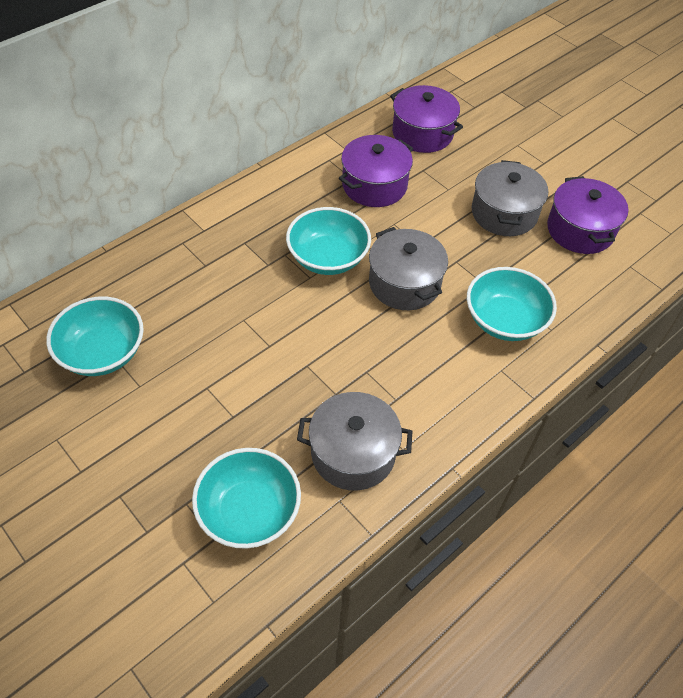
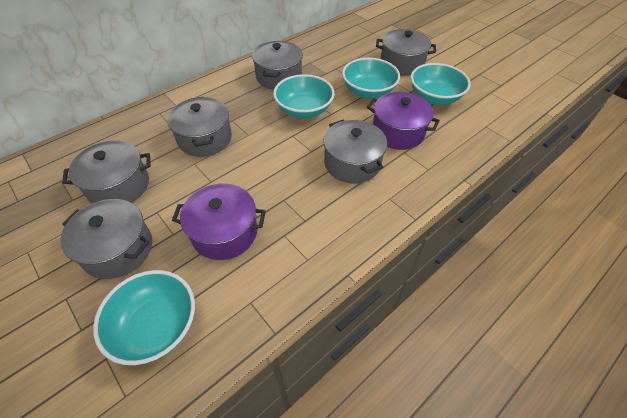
grey pot: [297,392,413,491] [369,227,448,310] [472,160,548,236] = 3 -> [60,199,152,279] [62,141,151,203] [167,97,232,157] [252,41,303,90] [323,120,387,184] [376,29,436,76] = 6
purple pot: [339,135,413,207] [390,85,463,153] [547,176,628,254] = 3 -> [172,184,266,260] [367,92,440,150] = 2

